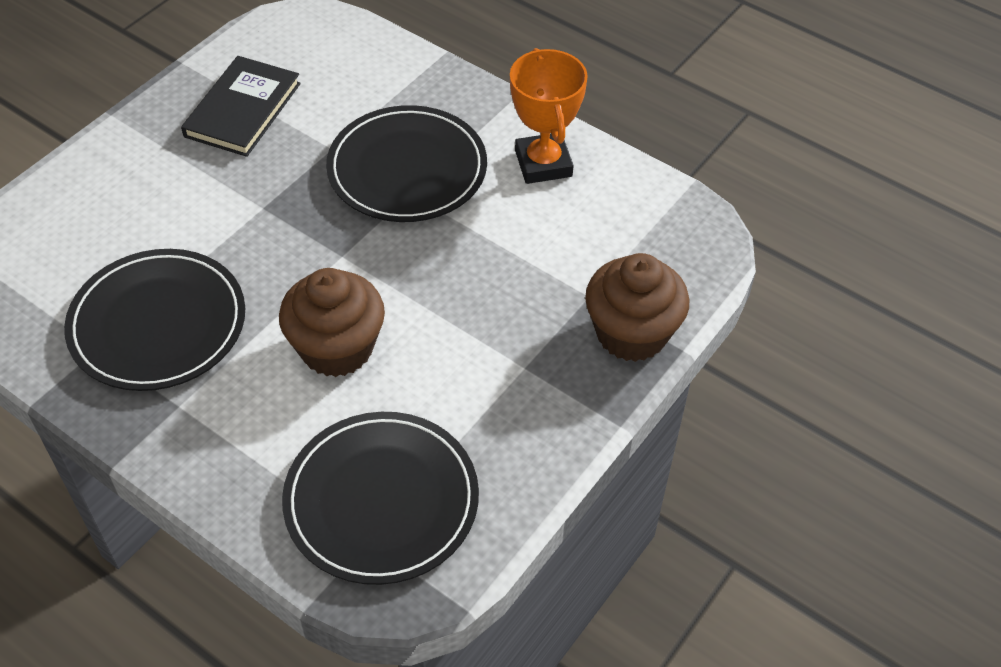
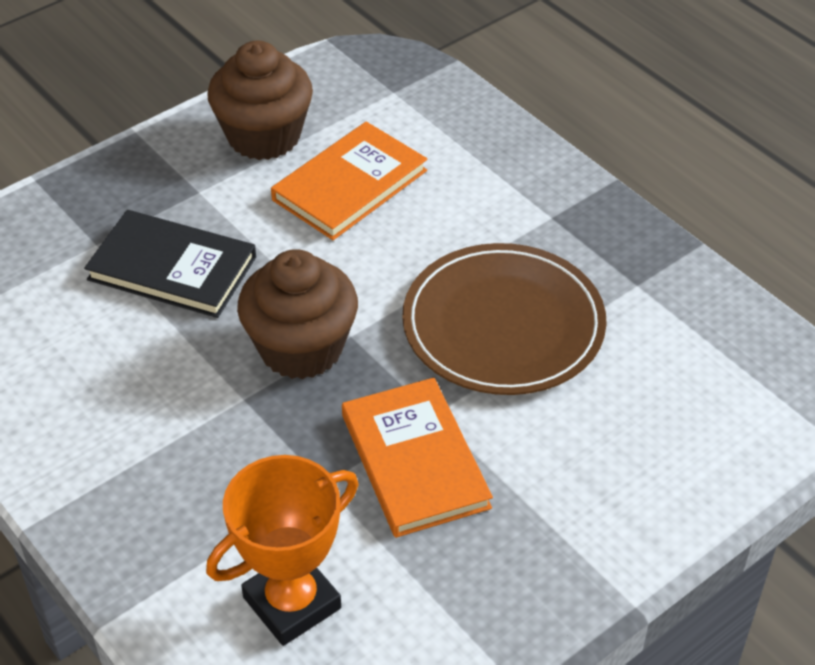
black plate: [64,249,245,391] [282,412,479,585] [326,105,487,222] = 3 -> none = 0
brown plate: none = 0 -> [402,243,607,395] = 1
orange book: none = 0 -> [271,122,427,240] [342,378,493,538] = 2

